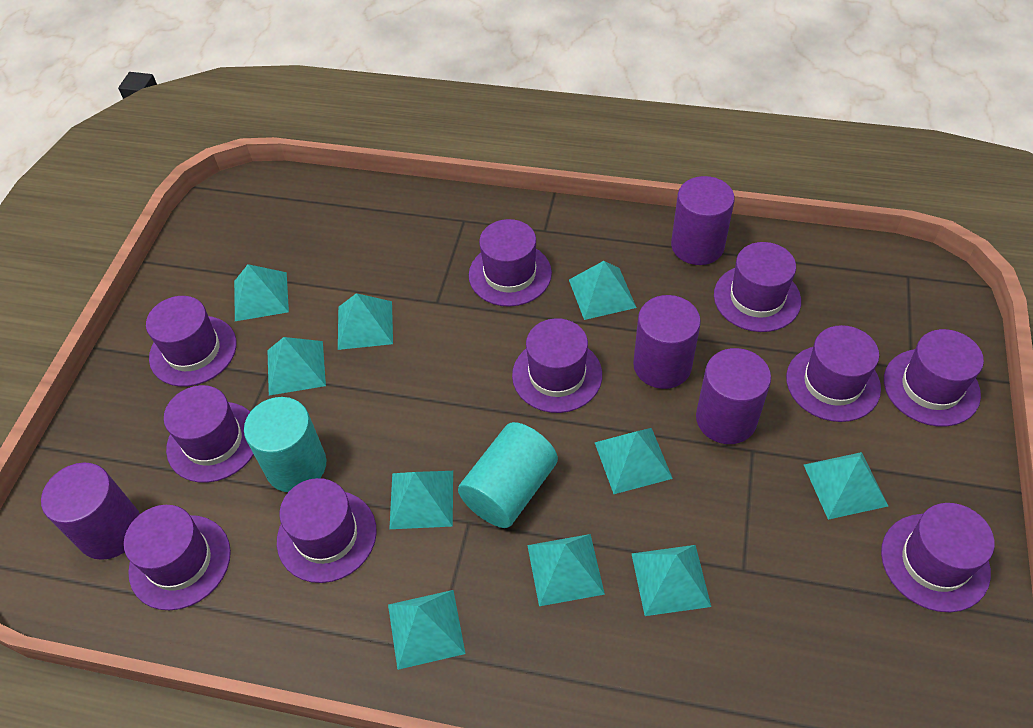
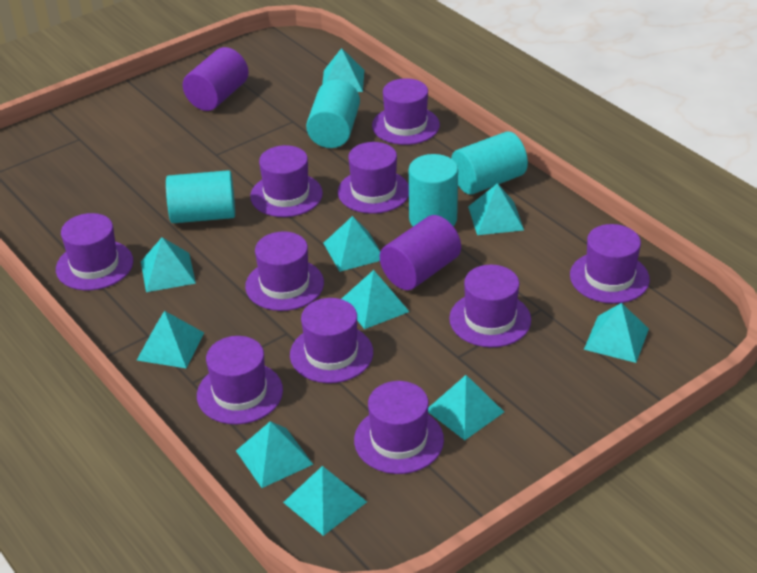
purple cylinder: [41,463,140,560] [633,295,701,389] [671,176,735,265] [696,348,771,444] = 4 -> [183,47,249,111] [380,215,461,290] = 2
turquoise cylinder: [244,397,327,492] [458,422,558,528] = 2 -> [166,170,235,223] [306,80,360,148] [409,154,458,227] [451,131,528,195] = 4

